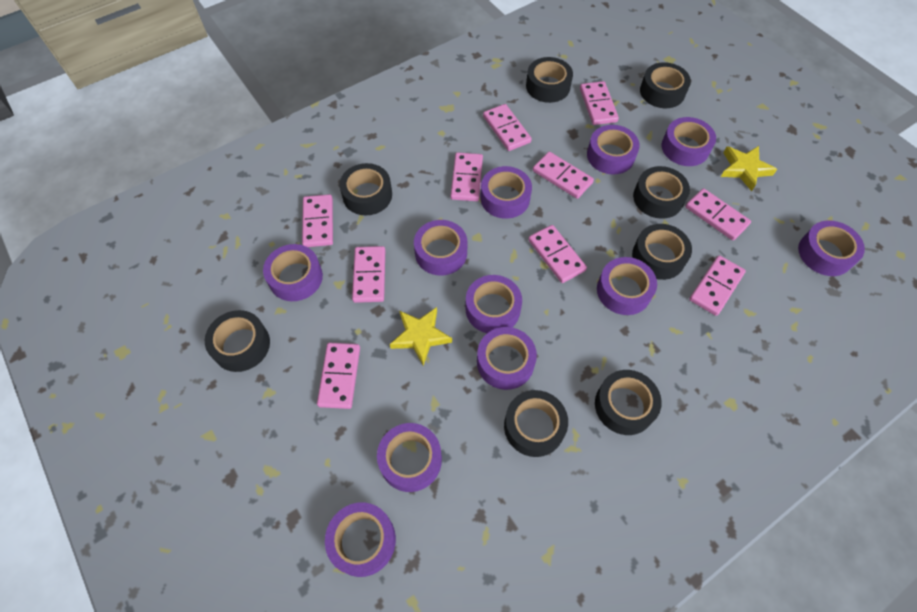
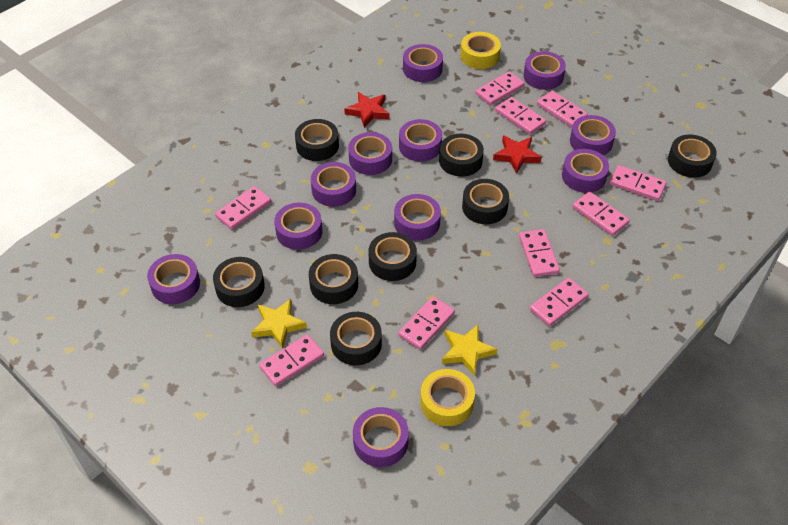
red star: none = 0 -> [344,92,389,128] [493,135,541,173] = 2
yellow tape: none = 0 -> [420,369,475,426] [460,32,501,69] = 2

